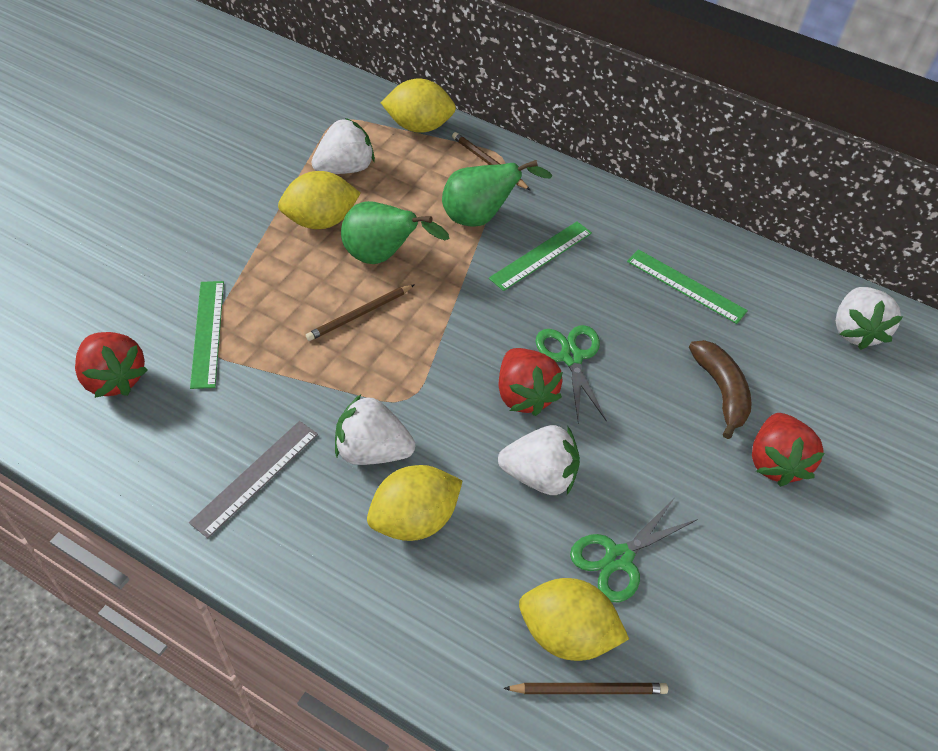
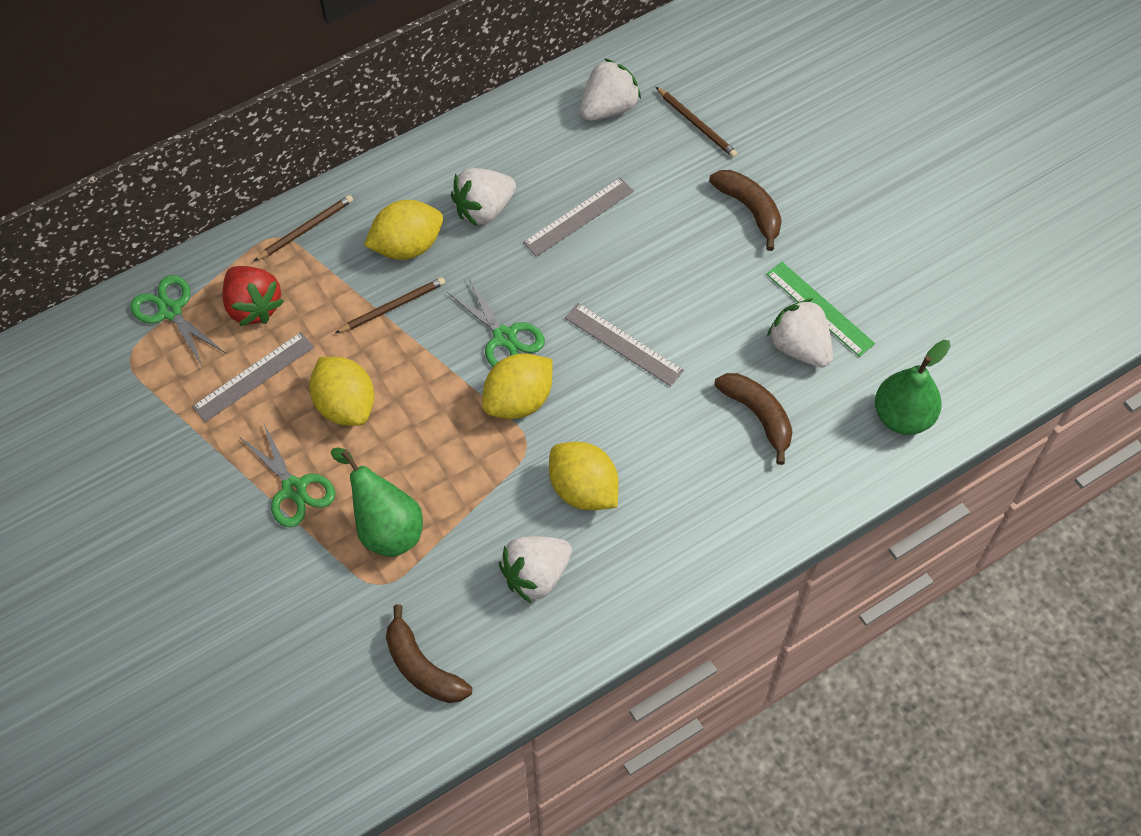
brown banana: [689,340,752,439] = 1 -> [386,604,472,703] [709,170,782,251] [714,373,793,465] = 3
green ruler: [190,281,224,389] [489,222,592,291] [627,249,748,324] = 3 -> [766,262,875,357] = 1
green scissors: [536,325,607,422] [570,499,698,602] = 2 -> [130,275,225,366] [241,422,335,527] [447,277,545,367] = 3
grey ruler: [189,421,318,538] = 1 -> [192,332,314,422] [523,177,634,257] [565,303,684,386] = 3
red strawberry: [75,332,148,398] [499,348,563,416] [752,413,825,487] = 3 -> [222,266,284,326] = 1

